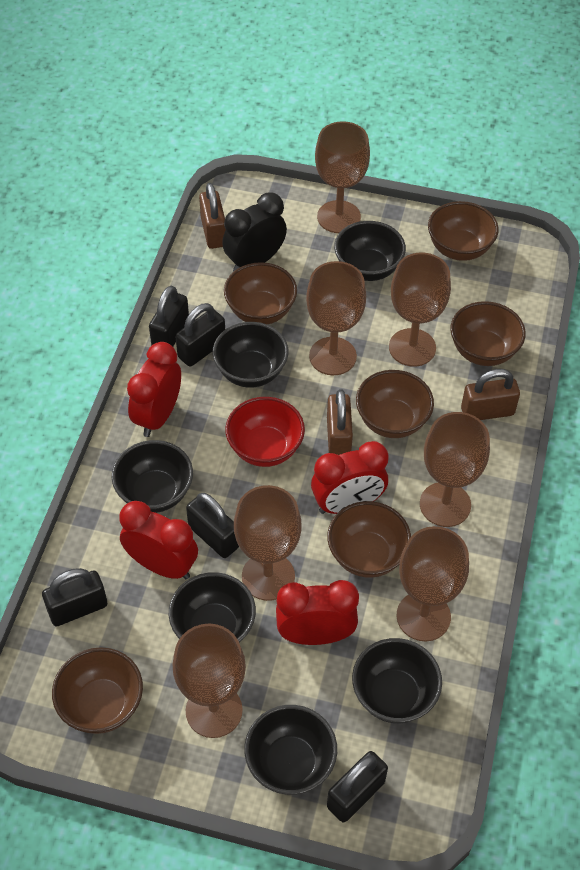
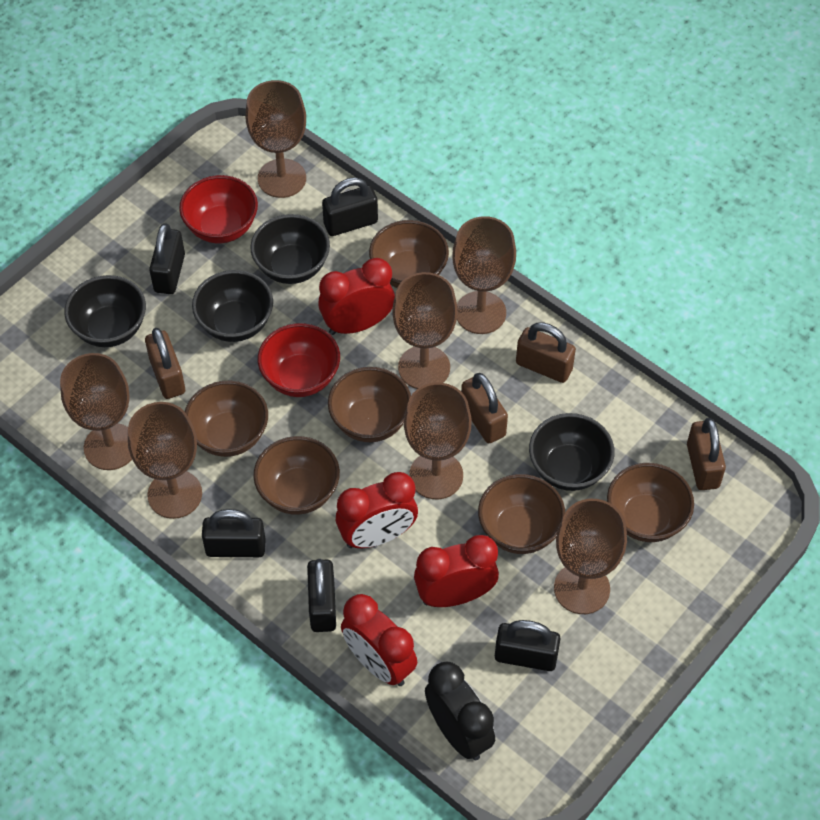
black bowl: [112,440,193,513] [169,572,256,643] [213,322,288,388] [244,705,337,795] [334,221,406,281] [352,638,442,723] = 6 -> [64,275,146,347] [192,270,273,342] [250,214,330,284] [529,413,615,491] = 4
brown padlock: [199,183,226,249] [327,389,353,455] [461,369,520,420] = 3 -> [145,328,185,399] [461,373,508,443] [516,322,576,383] [687,418,726,490] = 4
red bowl: [225,397,305,467] = 1 -> [179,175,258,243] [258,323,340,397] = 2

